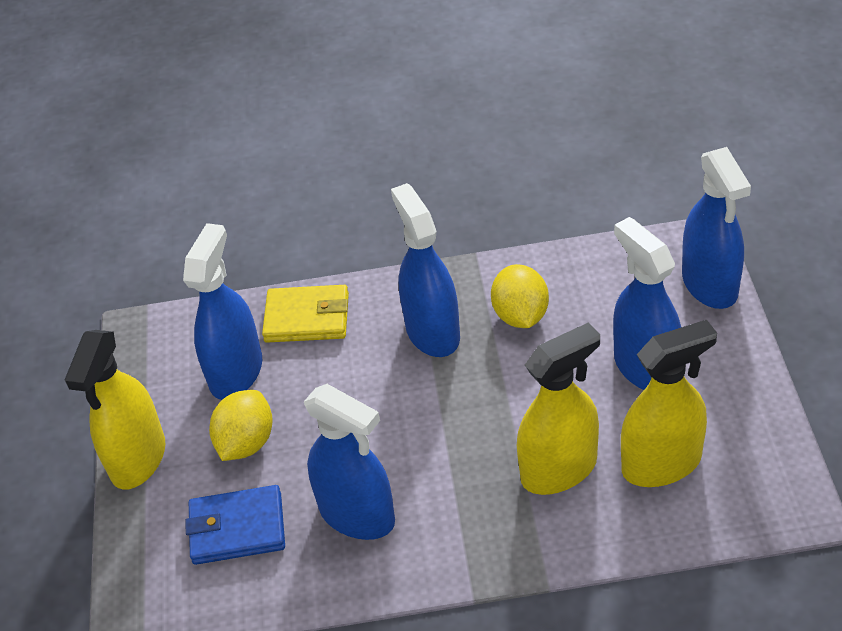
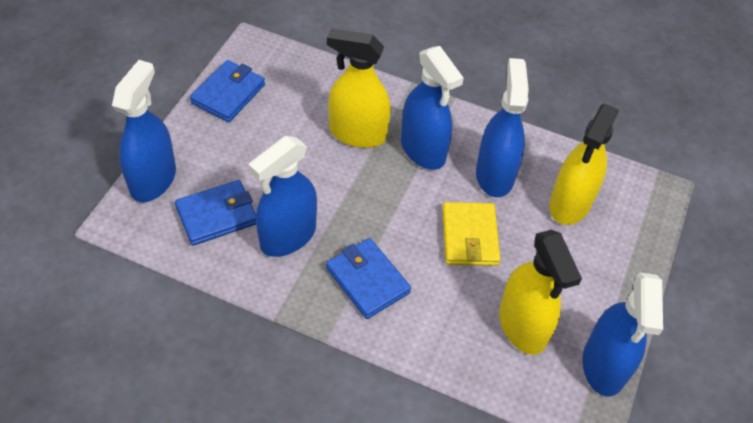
blue wallet: [185,485,285,565] = 1 -> [175,180,256,246] [190,60,265,122] [326,238,411,319] = 3
yellow lemon: [209,390,273,461] [491,264,549,328] = 2 -> none = 0

